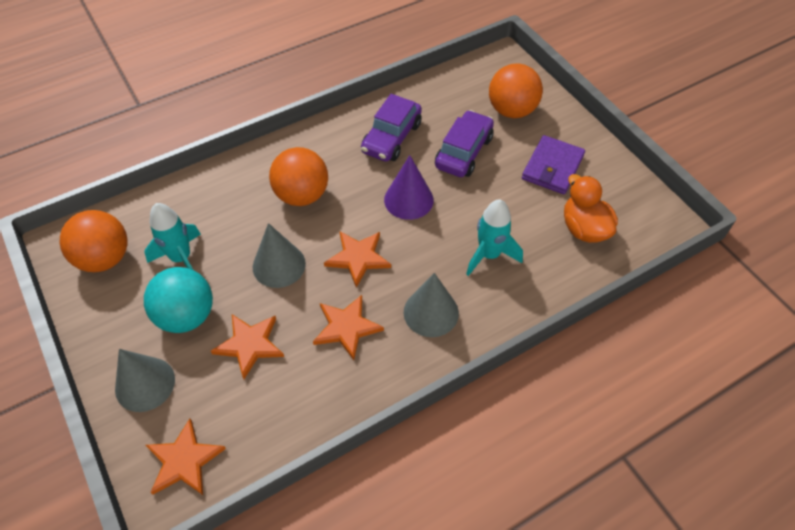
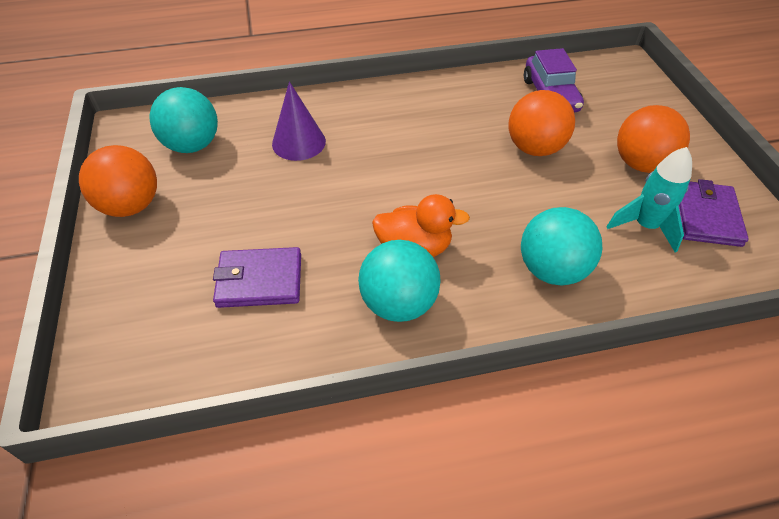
grey cone: [115,349,175,412] [253,223,306,288] [404,273,459,337] = 3 -> none = 0
orange star: [146,419,226,495] [211,314,284,379] [313,295,384,360] [324,231,391,288] = 4 -> none = 0
purple car: [361,94,422,162] [435,110,494,177] = 2 -> [524,48,584,112] = 1
purple wallet: [522,135,585,194] = 1 -> [213,247,301,308] [679,179,749,247] = 2
turquoise ball: [144,267,213,333] = 1 -> [149,87,218,153] [358,240,441,322] [521,207,602,286] = 3
turquoise rocket: [144,203,201,270] [466,199,523,276] = 2 -> [606,147,692,253] = 1

